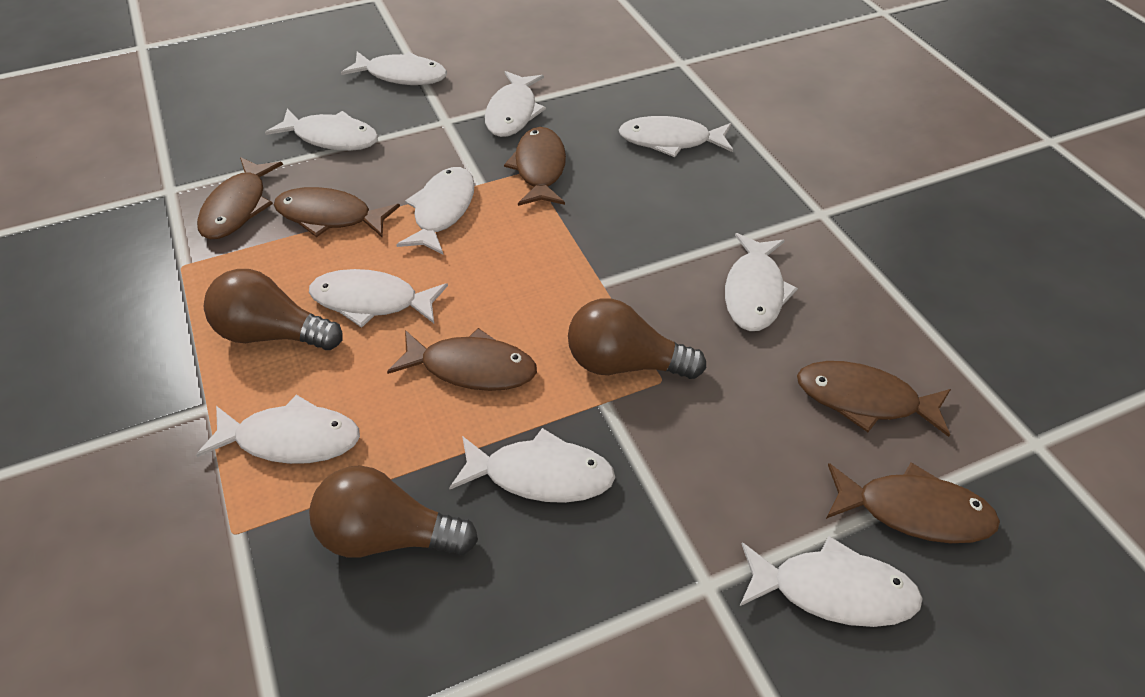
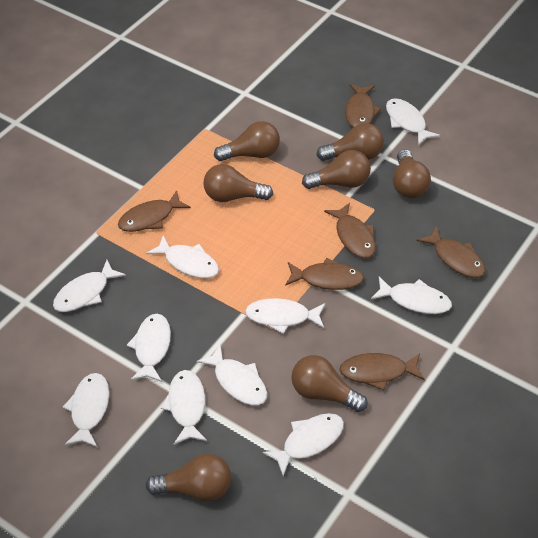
brown light bulb: [204,269,343,350] [309,466,478,558] [568,298,706,379] = 3 -> [146,453,231,502] [203,164,273,202] [214,121,280,161] [292,355,368,412] [302,150,371,189] [316,123,384,161] [393,149,431,198] = 7

